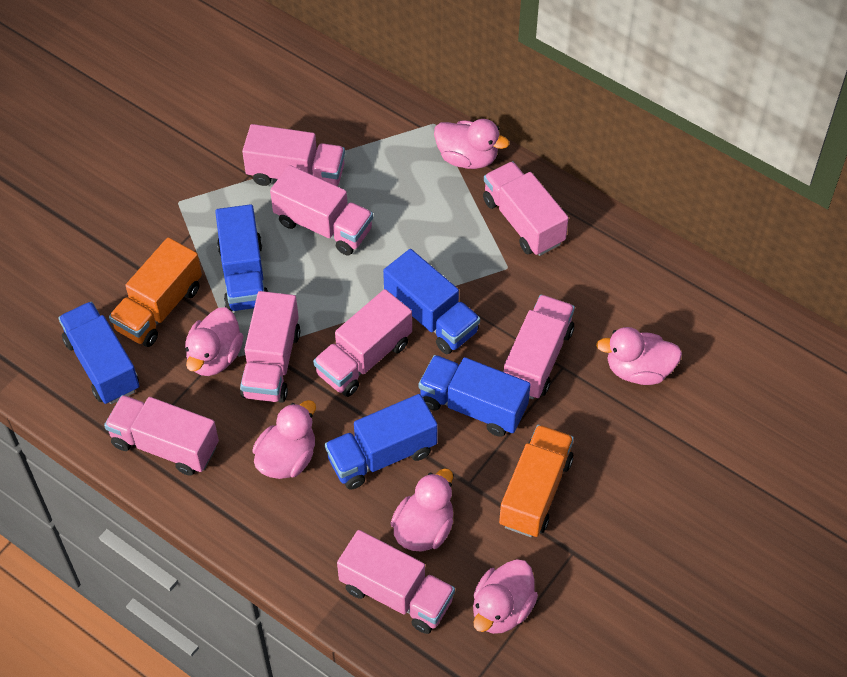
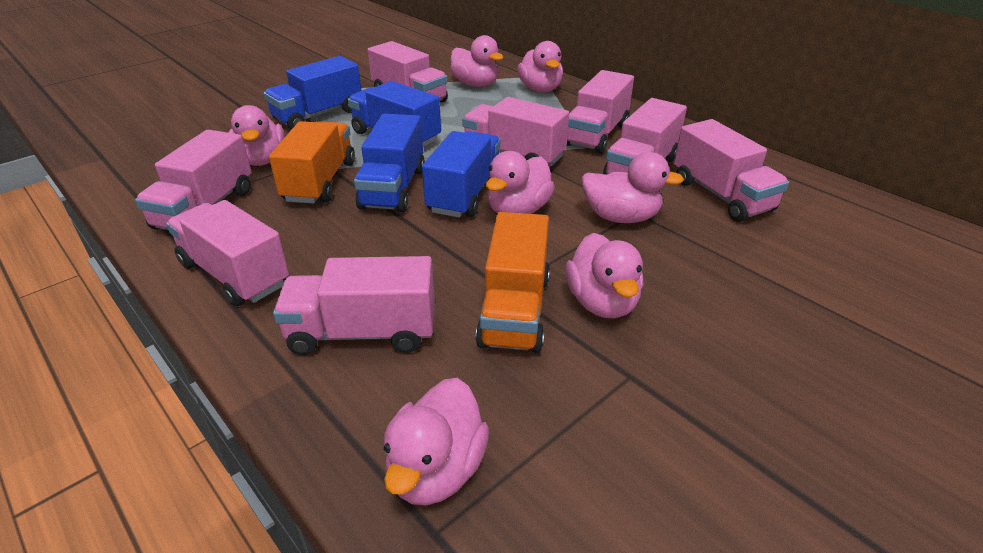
blue truck: [58,301,139,404] [215,204,268,311] [325,394,438,490] [383,249,480,354] [419,355,530,437] = 5 -> [264,56,362,130] [348,81,441,147] [354,114,425,212] [422,131,501,218] = 4
pink duck: [185,307,244,376] [252,400,316,479] [390,468,453,552] [434,119,509,169] [473,559,538,634] [596,327,682,385] = 6 -> [229,105,285,166] [384,378,489,505] [450,35,504,87] [486,151,555,214] [517,41,563,93] [565,233,643,318] [582,152,684,223] = 7

